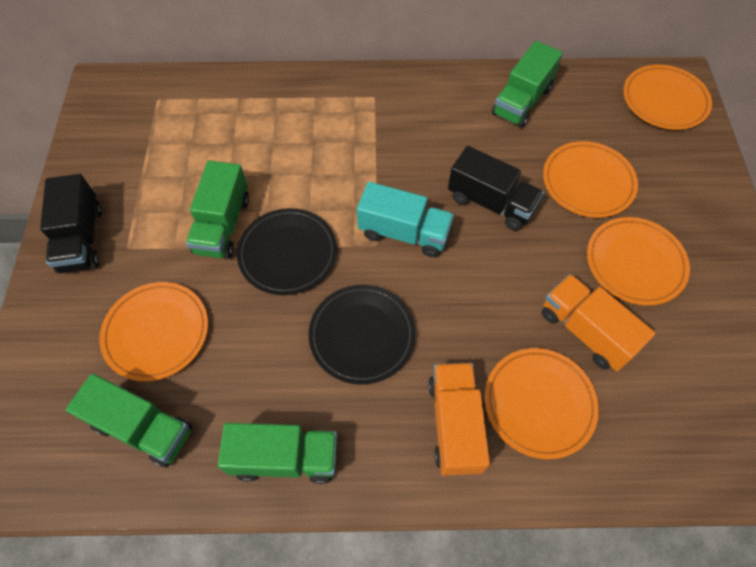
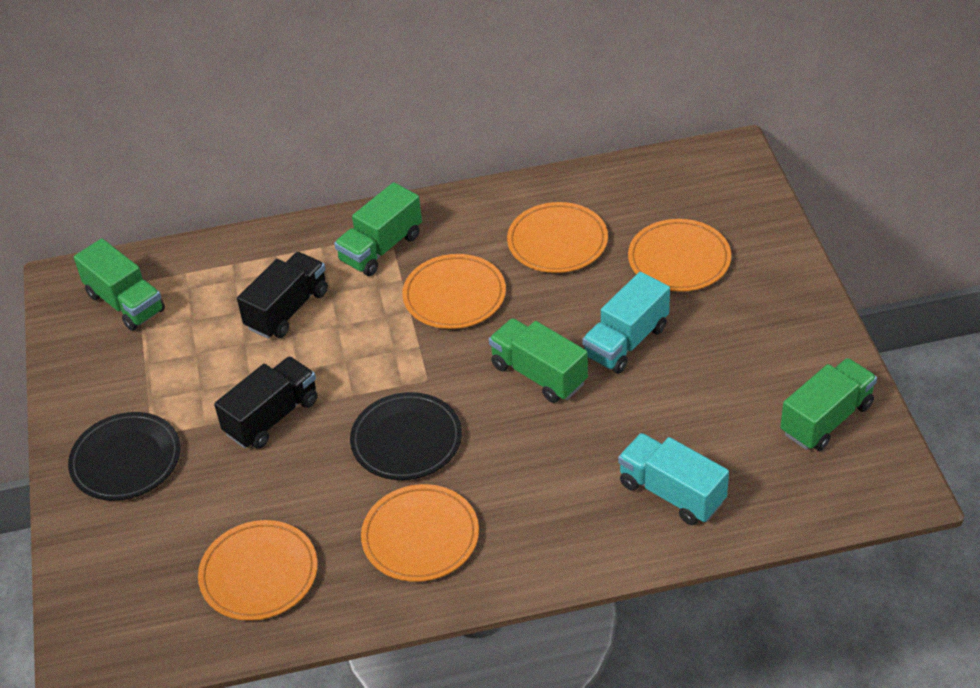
orange truck: [428,363,490,476] [542,274,656,371] = 2 -> none = 0
turquoise truck: [357,182,454,257] = 1 -> [582,272,670,374] [618,433,729,525] = 2

